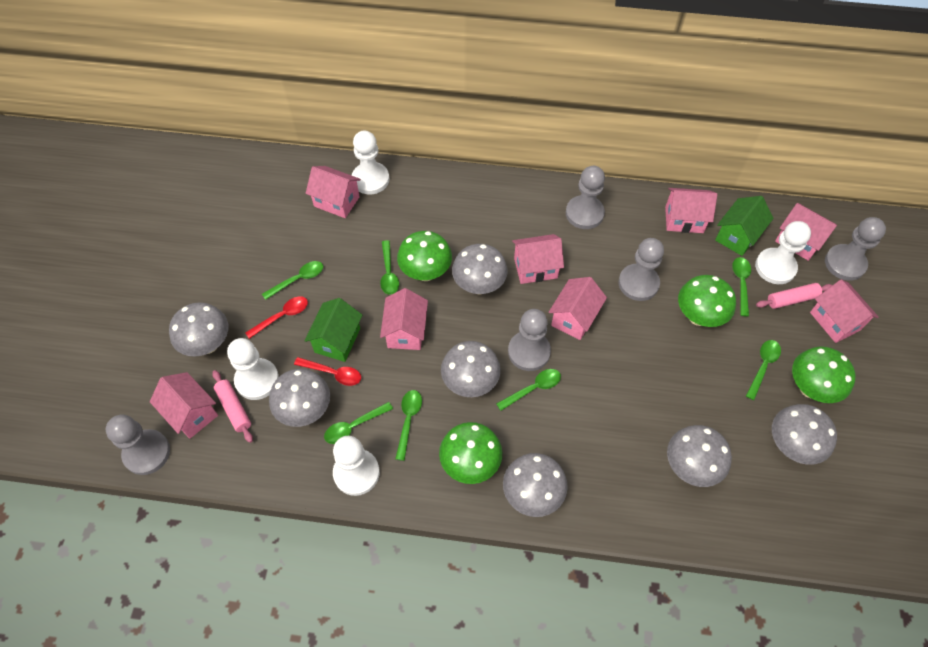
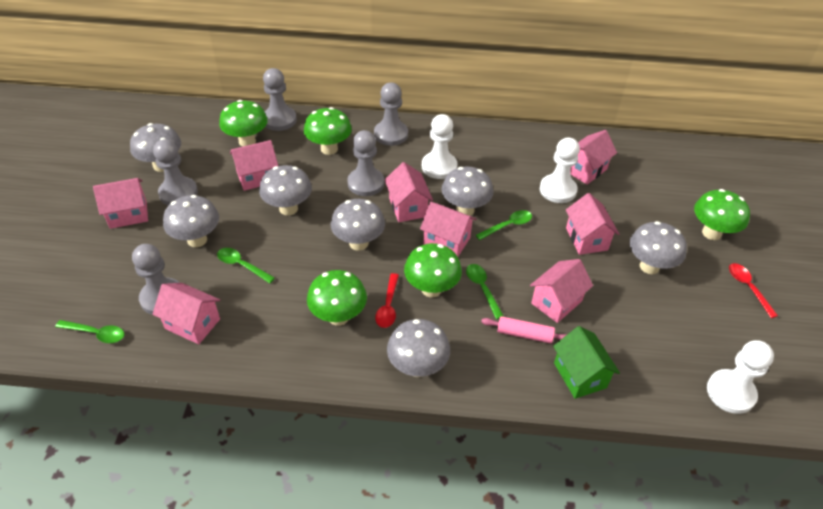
green house: [304,298,362,362] [715,196,773,256] = 2 -> [553,326,620,399] = 1
green mushroom: [397,231,452,281] [439,422,502,484] [678,275,736,327] [792,346,856,403] = 4 -> [219,100,268,147] [304,107,352,155] [307,270,367,326] [404,243,462,298] [694,189,750,240] = 5
green spoon: [262,261,323,300] [324,402,393,444] [380,240,399,295] [395,390,422,461] [496,369,561,411] [732,257,751,316] [746,340,781,400] = 7 -> [55,320,124,343] [217,248,275,283] [466,264,504,319] [476,210,532,240] = 4
pink rolling pin: [212,370,253,443] [756,283,832,309] = 2 -> [481,316,567,343] = 1
white pawn: [227,338,279,400] [333,436,380,496] [352,131,389,194] [755,221,811,284] = 4 -> [422,114,458,179] [540,137,580,203] [707,340,774,414] = 3

